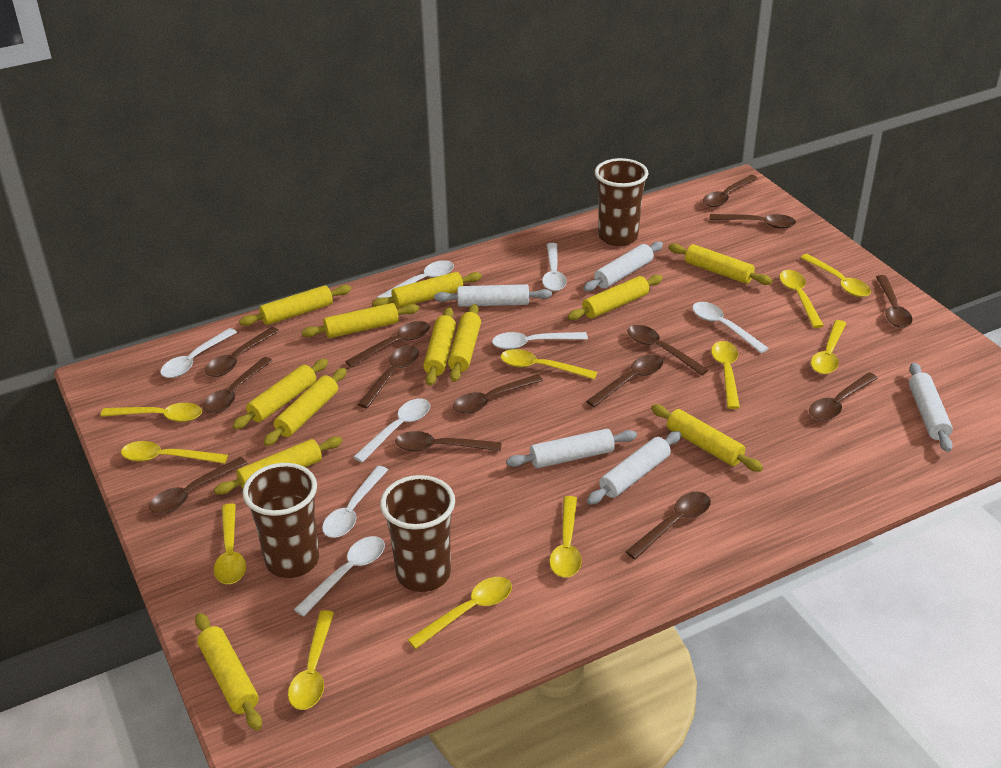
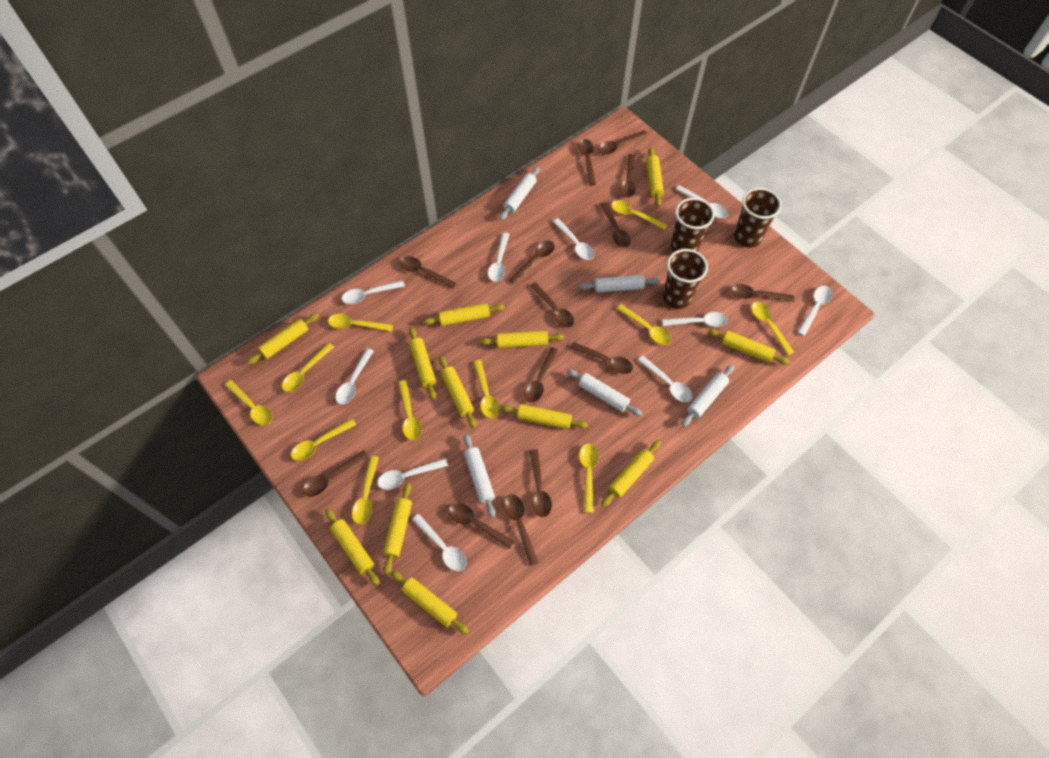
white spoon: [160,328,237,378] [294,536,385,617] [322,466,388,538] [353,398,430,462] [377,260,454,298] [492,332,588,350] [542,243,567,291] [692,302,769,353] = 8 -> [336,348,374,405] [342,281,405,304] [377,458,448,490] [412,514,467,571] [488,233,509,282] [553,218,594,260] [638,356,692,402] [662,312,728,327] [676,185,728,218] [798,286,832,336] = 10

